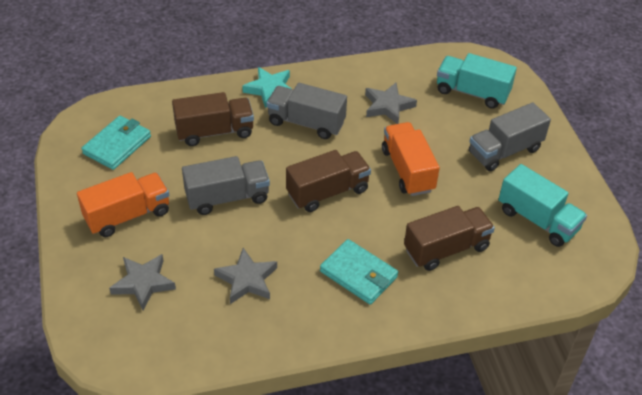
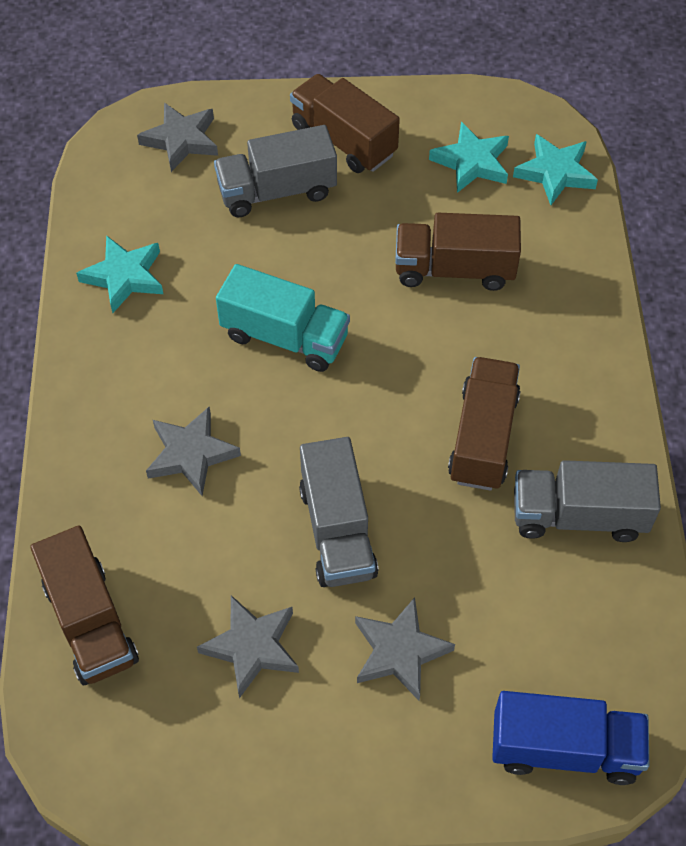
blue truck: none = 0 -> [492,691,649,785] = 1
brown truck: [172,92,254,146] [286,150,371,212] [404,206,495,271] = 3 -> [30,526,139,685] [290,74,400,173] [395,213,521,291] [448,357,521,491] = 4
grey star: [109,254,176,311] [214,248,277,304] [365,83,417,124] = 3 -> [137,103,218,172] [146,406,241,496] [197,595,299,698] [355,597,455,701] = 4
orange truck: [77,172,170,237] [382,122,440,196] = 2 -> none = 0
turquoise star: [242,67,292,108] = 1 -> [76,235,163,313] [429,122,509,193] [513,134,598,205] = 3
turquoise truck: [437,53,517,109] [498,164,587,247] = 2 -> [216,264,350,372] = 1
turquoise wallet: [82,116,151,170] [320,239,398,305] = 2 -> none = 0

